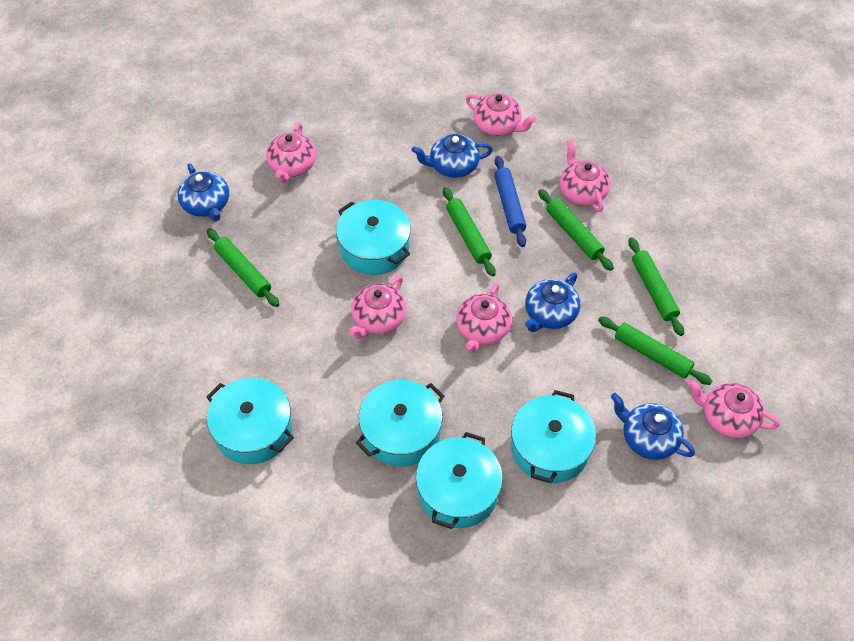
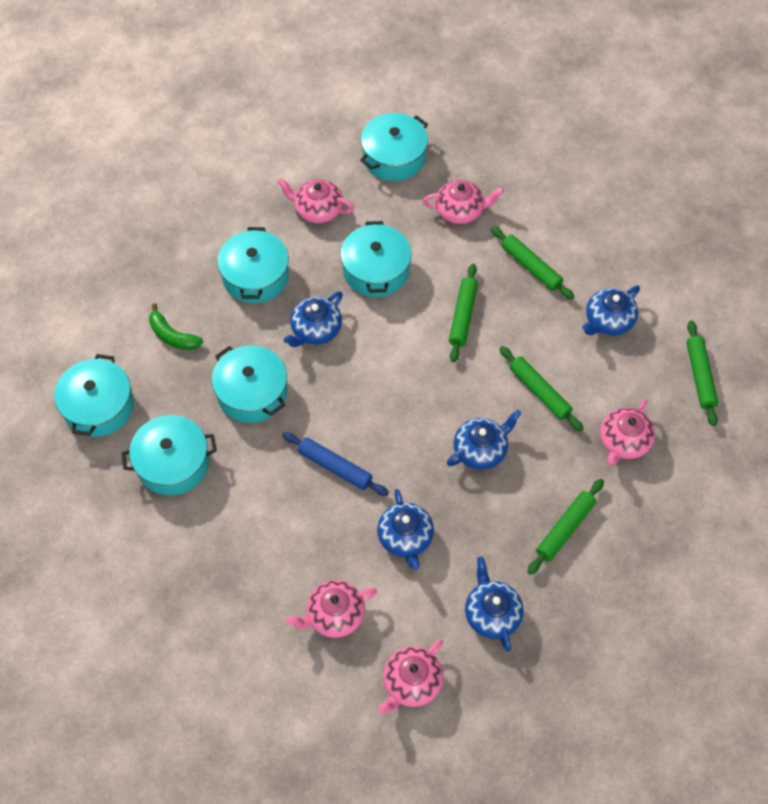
blue teapot: [178,163,229,221] [411,134,493,178] [525,272,580,332] [611,393,695,460] = 4 -> [284,291,343,347] [377,489,434,570] [447,410,522,470] [465,557,523,651] [582,285,640,336] = 5
green banana: none = 0 -> [149,303,203,350] = 1
pink teapot: [266,123,316,183] [349,276,406,339] [456,283,512,353] [466,93,537,136] [560,140,611,212] [688,380,779,438] = 6 -> [277,178,355,223] [286,580,377,638] [378,640,443,714] [422,180,504,224] [600,399,655,465] = 5
turquoise pot: [206,378,294,464] [336,200,411,275] [356,380,444,467] [416,432,503,529] [511,390,596,483] = 5 -> [54,354,134,437] [121,415,217,495] [212,345,287,423] [217,227,289,303] [340,221,412,297] [360,113,428,181] = 6

